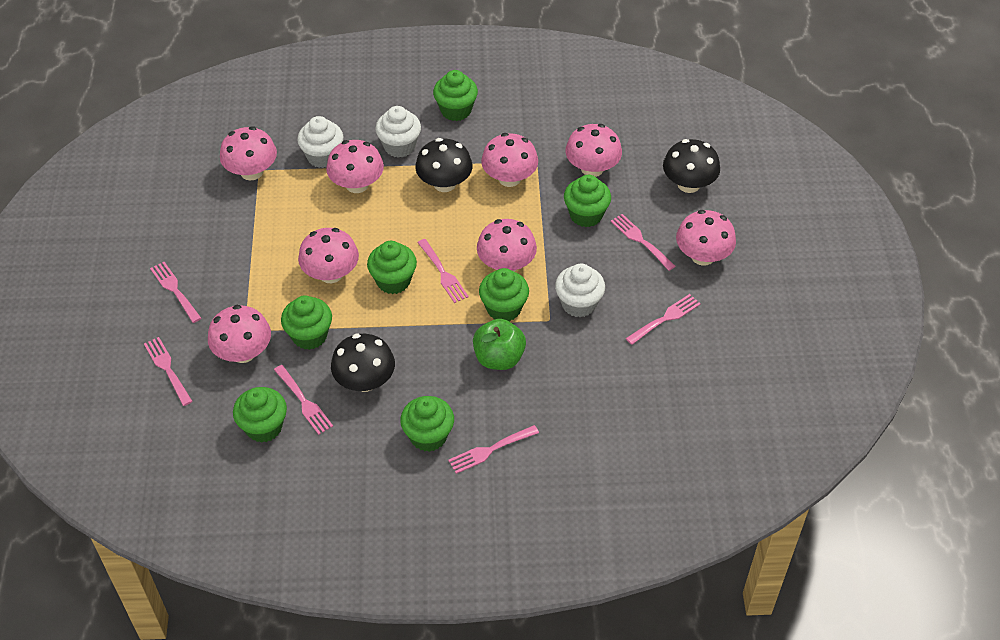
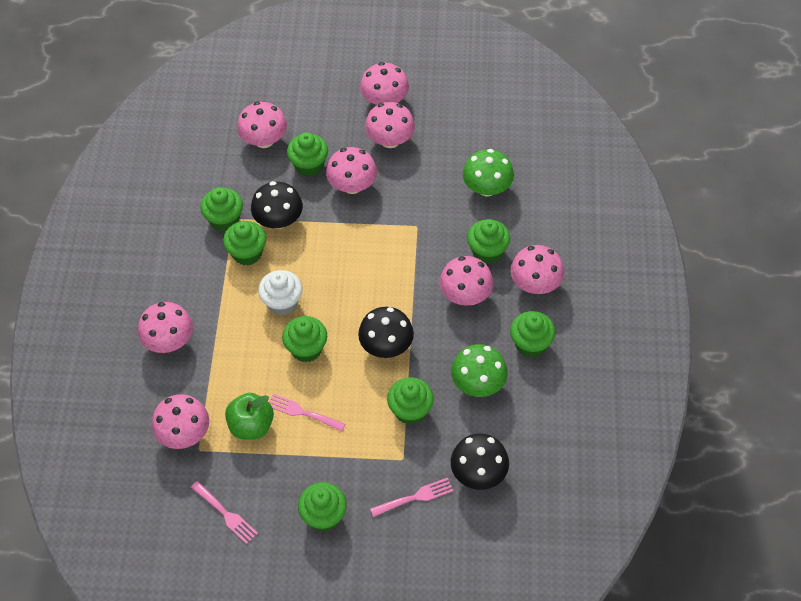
green cupcake: [233,387,287,443] [281,295,332,350] [367,241,417,294] [400,396,454,452] [433,70,478,121] [479,268,529,321] [564,175,611,227] = 7 -> [200,187,243,232] [223,221,266,266] [282,316,327,362] [287,132,328,177] [298,482,347,532] [387,377,434,425] [467,219,510,264] [510,311,555,357] = 8
green mushroom: none = 0 -> [451,344,507,397] [463,149,514,196] = 2
pink fork: [144,337,193,406] [150,262,201,323] [274,365,333,435] [417,239,469,303] [448,425,539,474] [610,214,675,271] [626,294,701,345] = 7 -> [191,481,258,544] [269,394,345,431] [370,478,453,517] = 3
white cupcake: [297,116,343,168] [375,106,421,158] [555,264,605,317] = 3 -> [258,270,302,316] = 1

